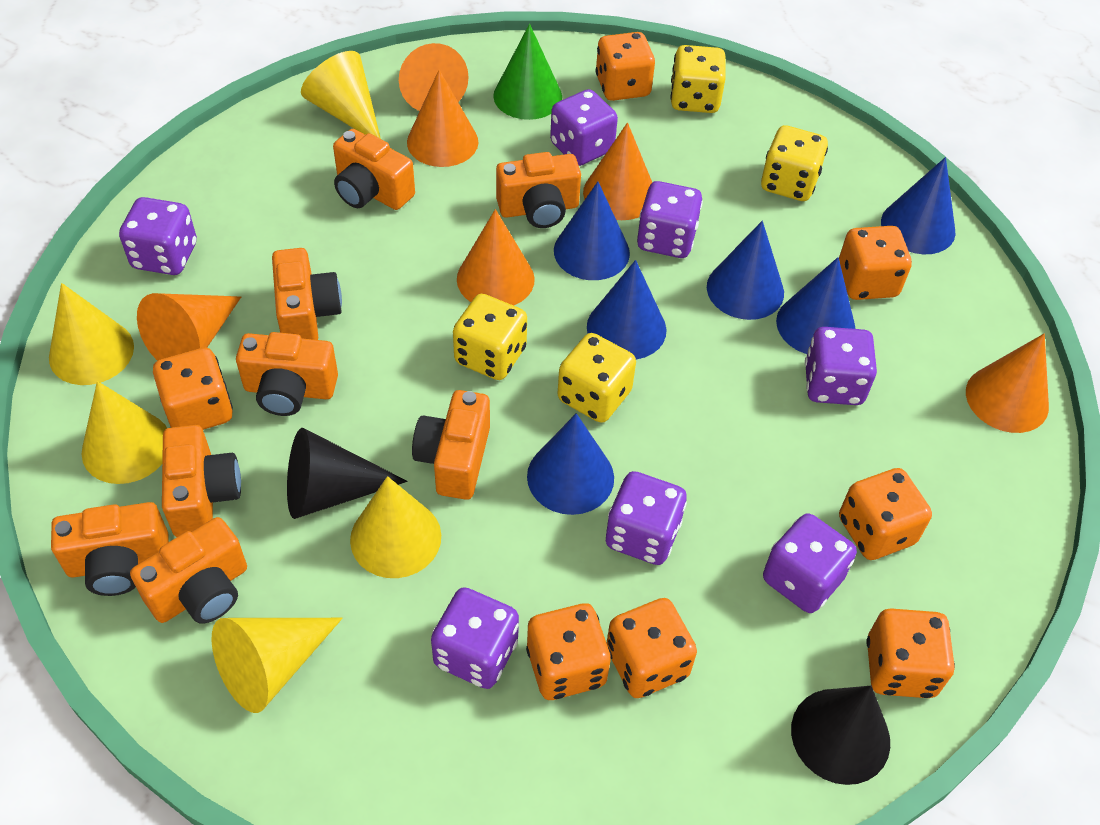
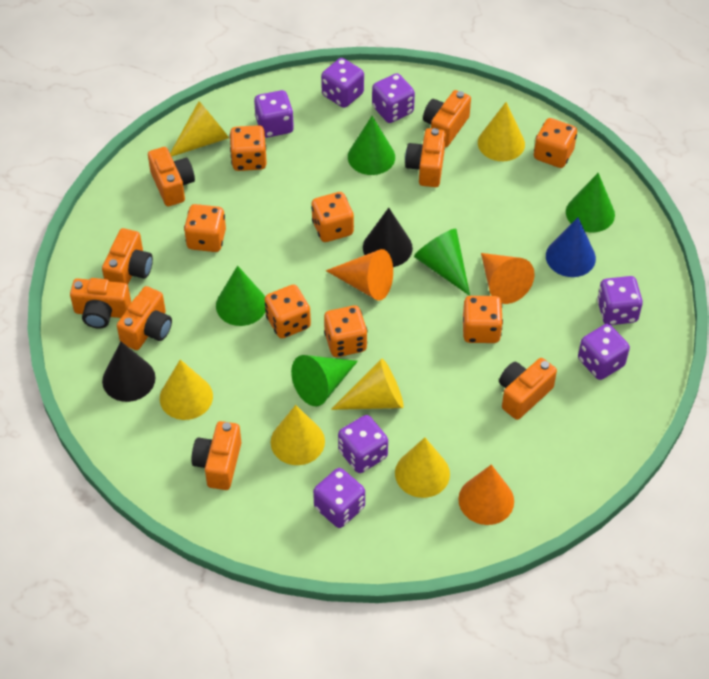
blue cone: [527,413,614,515] [554,182,630,280] [587,260,667,360] [707,221,784,320] [776,257,855,354] [881,157,956,254] = 6 -> [546,217,596,277] = 1
green cone: [493,24,562,120] = 1 -> [216,266,265,326] [291,355,358,407] [348,116,395,175] [414,229,470,296] [566,173,615,232] = 5
orange cone: [137,293,241,361] [399,43,469,111] [407,70,478,167] [457,209,535,306] [583,123,652,220] [966,334,1049,433] = 6 -> [326,249,393,301] [458,464,514,525] [481,253,535,304] = 3
yellow cone: [49,283,134,385] [82,381,167,484] [212,618,343,713] [301,51,381,139] [350,476,441,578] = 5 -> [160,359,213,420] [170,101,229,157] [271,405,325,465] [331,358,404,410] [395,437,450,498] [478,102,525,161] = 6
yellow dice: [453,294,527,380] [558,333,636,423] [670,45,726,113] [761,125,828,201] = 4 -> none = 0

